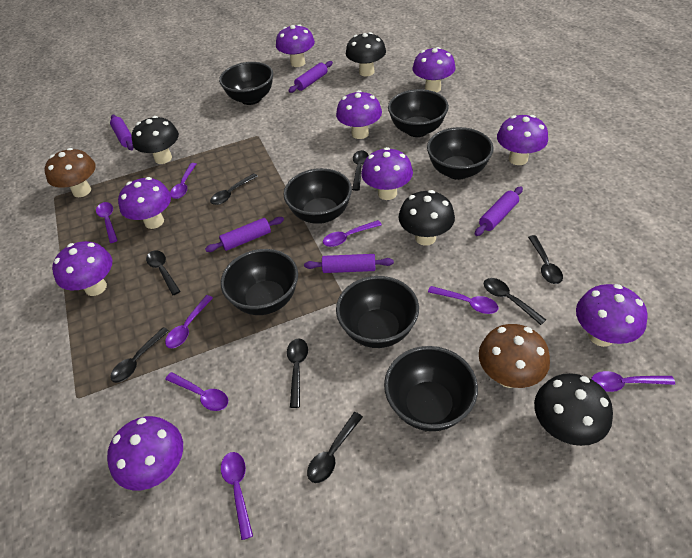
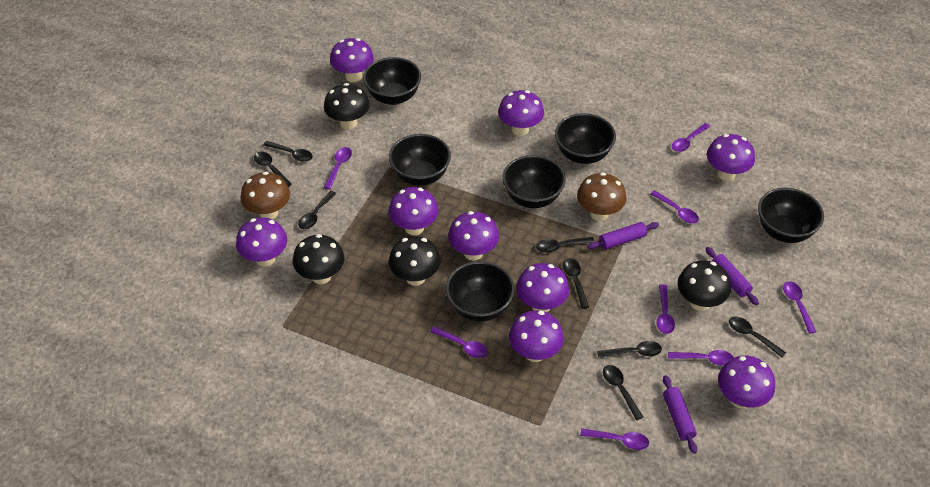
black bowl: [219,62,273,105] [221,249,298,315] [283,168,352,224] [336,276,419,348] [384,346,478,431] [388,89,449,137] [427,127,494,180] = 7 -> [363,57,421,105] [389,134,451,186] [446,261,514,322] [502,155,566,208] [555,113,616,164] [758,188,824,243] = 6
purple rolling pin: [110,115,134,150] [205,217,284,252] [288,61,333,93] [304,254,394,273] [475,186,523,236] = 5 -> [587,222,659,250] [663,375,697,454] [705,247,759,305] = 3

